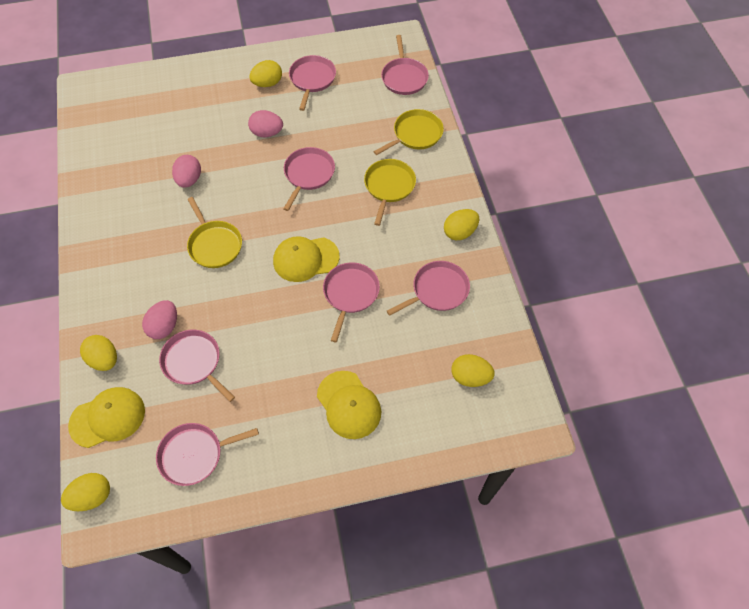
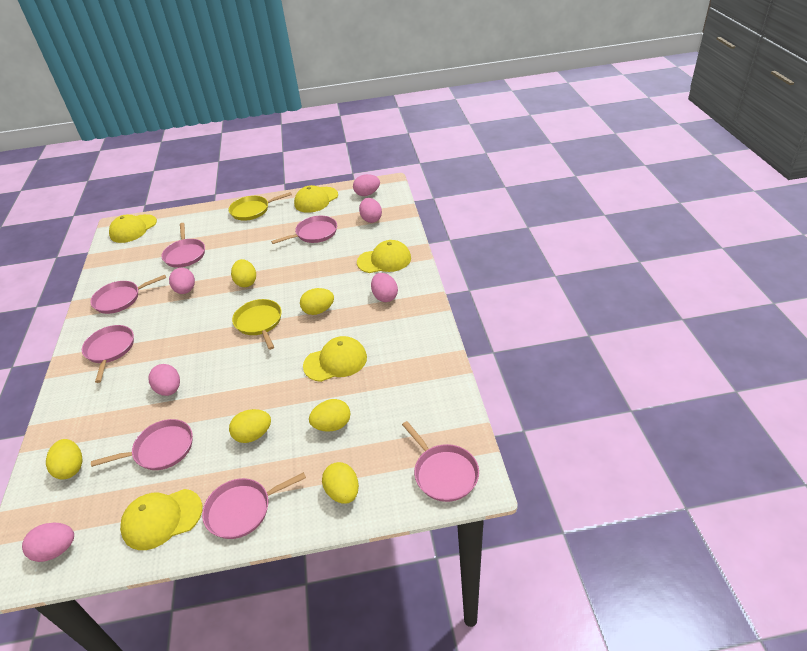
pink egg: [142,300,177,339] [172,155,201,188] [248,110,283,137] = 3 -> [22,523,74,562] [148,364,180,396] [169,268,195,294] [353,174,380,196] [359,198,382,223] [371,273,398,302] = 6
yellow cap: [68,387,145,448] [273,236,340,282] [317,371,381,439] = 3 -> [109,214,157,243] [120,489,202,550] [294,185,338,213] [303,336,367,382] [357,240,411,273] = 5
yellow egg: [61,473,110,511] [80,335,117,371] [249,60,282,87] [444,209,479,240] [451,354,495,387] = 5 -> [46,439,82,479] [229,409,271,443] [231,259,256,287] [300,288,334,315] [309,399,351,432] [322,462,359,504] = 6
yellow pan: [187,197,242,268] [364,159,416,226] [374,109,444,155] = 3 -> [228,192,292,221] [232,299,282,350] = 2

